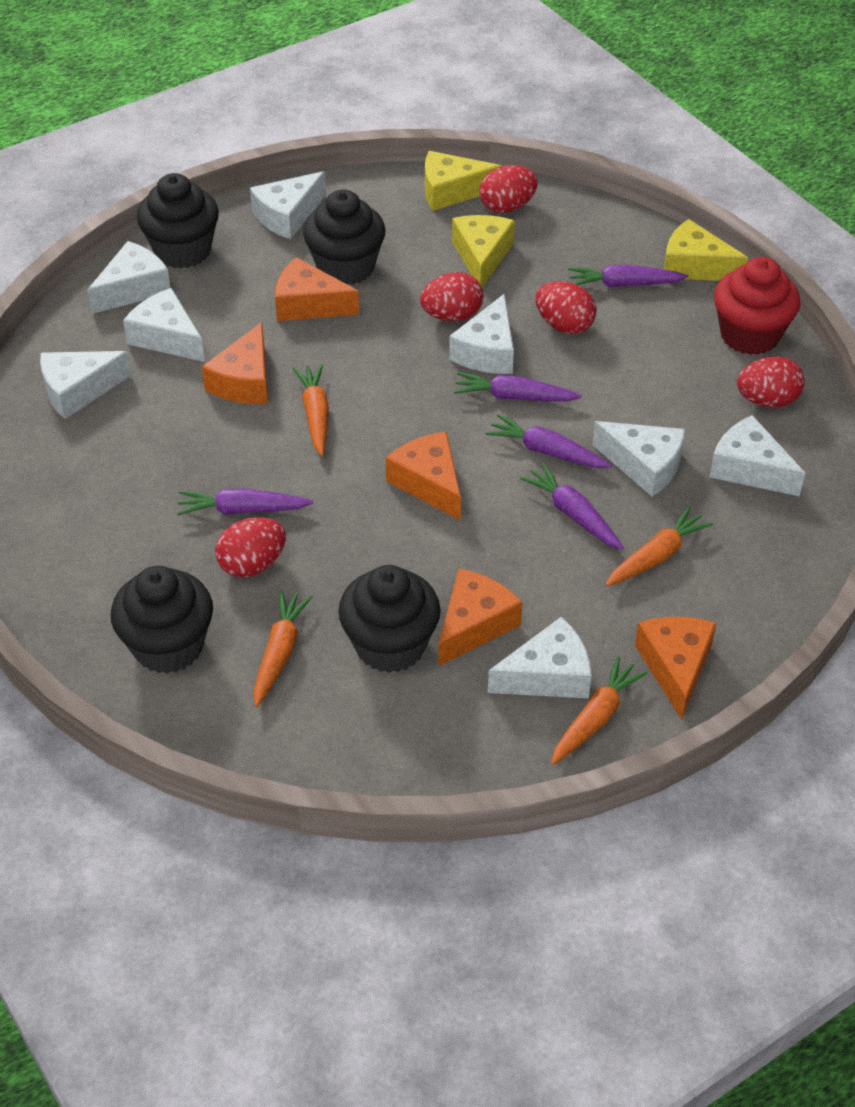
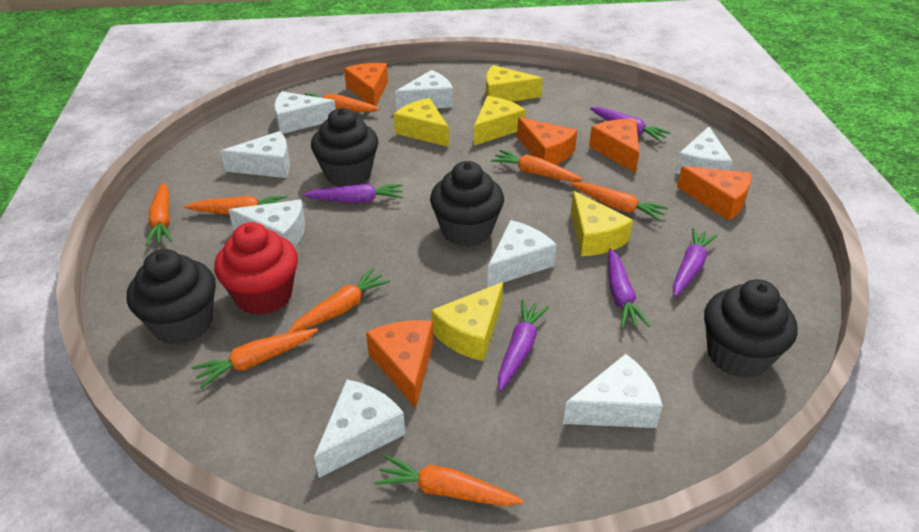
orange carrot: [253,590,313,707] [293,364,329,456] [551,656,648,765] [605,506,713,586] = 4 -> [145,182,172,246] [184,196,288,214] [191,328,318,388] [287,268,390,333] [305,93,380,112] [374,455,524,506] [491,150,583,182] [571,182,668,221] = 8
red egg: [215,517,286,577] [420,272,483,321] [480,165,538,213] [536,281,596,334] [737,357,805,408] = 5 -> none = 0
yellow cheese: [425,151,502,211] [452,215,515,287] [664,219,748,281] = 3 -> [394,98,449,147] [431,282,503,361] [474,96,526,145] [486,65,543,102] [571,191,633,256] = 5

